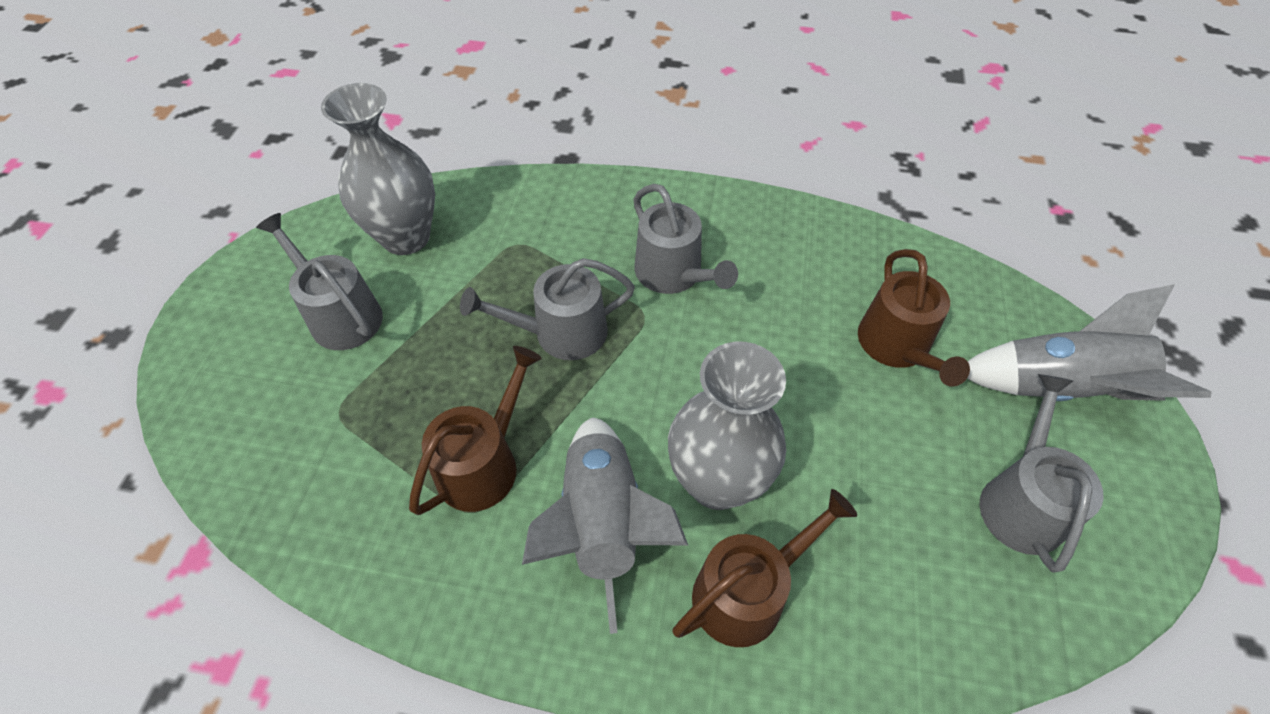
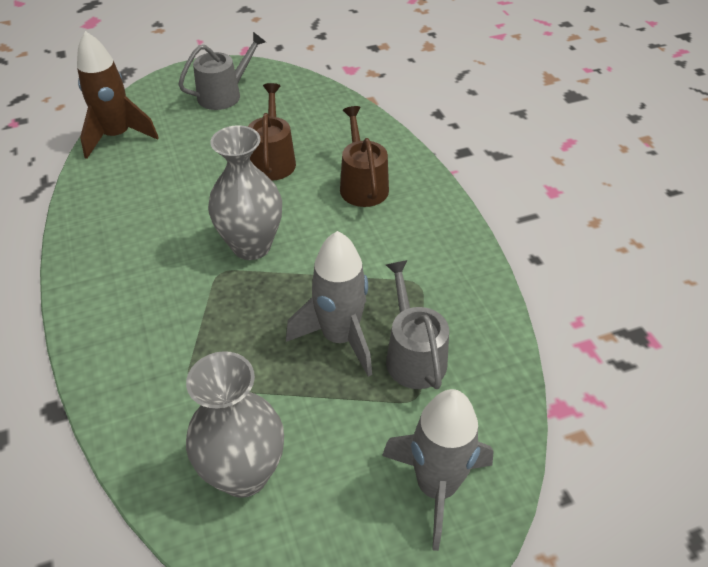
brown rocket: none = 0 -> [77,31,159,159] = 1
brown watering can: [409,346,542,515] [672,489,857,647] [858,249,970,387] = 3 -> [248,83,296,181] [340,106,389,207] = 2
grey watering can: [256,213,383,350] [460,258,635,360] [633,184,738,294] [979,374,1104,573] = 4 -> [178,32,266,110] [386,260,449,389] = 2

